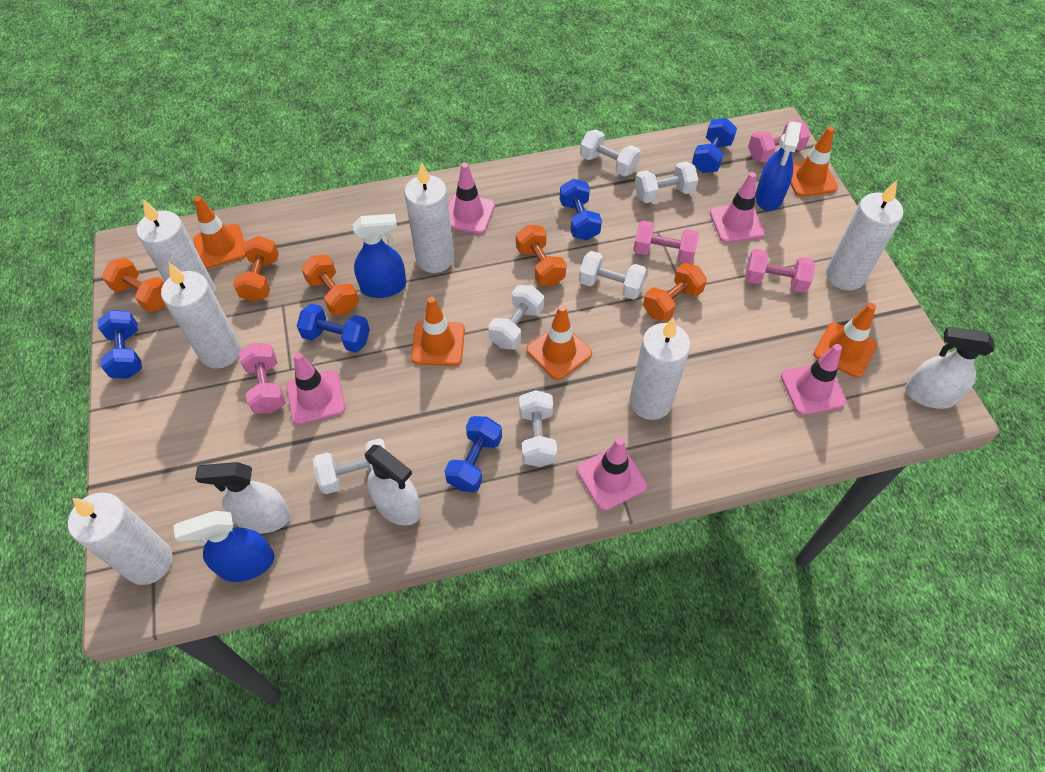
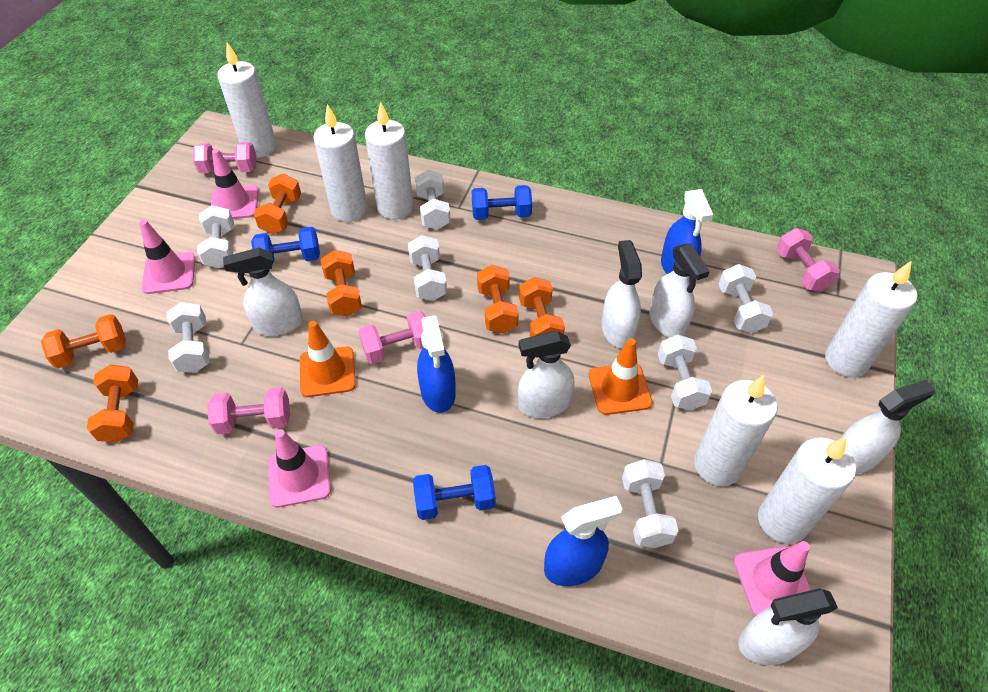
blue dumbbell: [97,310,142,379] [297,303,370,352] [445,416,502,492] [560,179,602,240] [692,118,737,173] = 5 -> [251,227,320,263] [413,465,496,520] [472,185,532,220] = 3
orange dumbbell: [102,258,166,312] [233,236,279,302] [301,255,359,316] [516,225,567,286] [643,263,707,322] = 5 -> [41,314,126,369] [87,364,138,443] [254,174,301,234] [321,250,362,316] [477,265,519,334] [519,277,565,337] = 6
orange traffic cone: [193,196,246,269] [411,297,465,366] [526,305,592,380] [790,126,838,197] [814,303,877,377] = 5 -> [300,321,356,397] [589,338,652,415] = 2
pink traffic cone: [286,352,345,425] [448,163,495,234] [577,437,647,511] [710,172,765,243] [781,344,846,415] = 5 -> [139,220,196,294] [211,149,259,219] [268,429,331,508] [734,541,811,616] = 4
white dumbbell: [313,438,386,494] [488,285,544,350] [519,390,557,467] [579,251,647,300] [580,129,641,177] [635,162,698,203] = 6 -> [167,302,210,373] [197,205,234,268] [408,235,447,301] [415,170,451,230] [622,459,678,548] [658,335,712,410] [719,264,773,333] = 7
white spray bottle: [195,462,291,534] [365,445,421,526] [905,327,994,409] = 3 -> [223,248,303,336] [518,331,575,418] [602,240,642,348] [649,244,710,338] [738,588,838,665] [840,380,935,474] = 6

